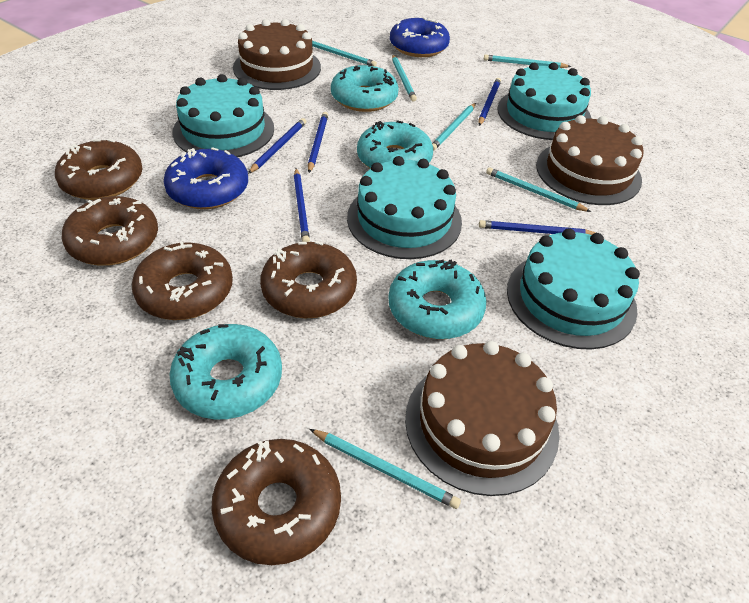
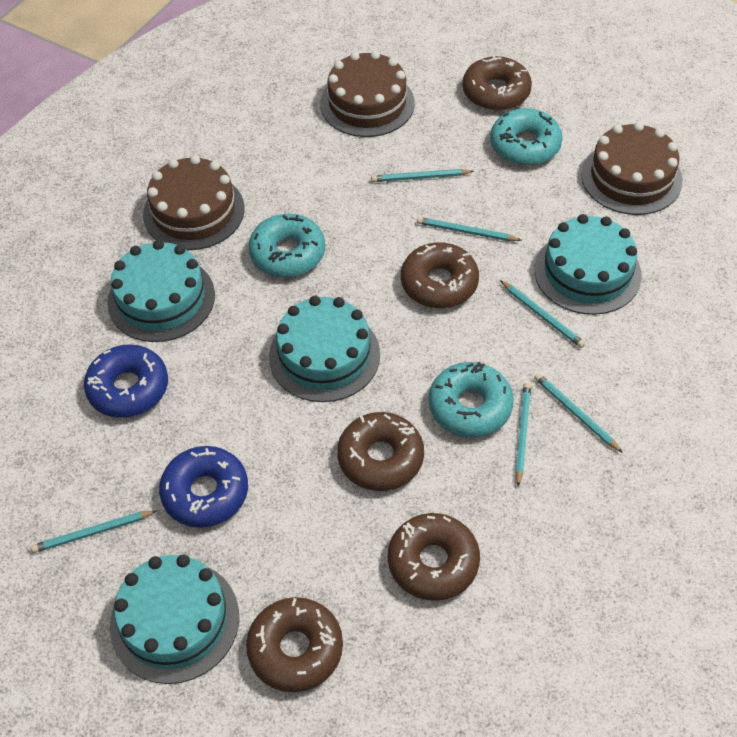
blue pencil: [248,118,306,174] [294,168,310,242] [308,112,328,173] [479,78,501,126] [479,220,596,235] = 5 -> none = 0
turquoise donut: [169,324,282,420] [331,63,399,112] [357,120,433,169] [388,260,487,339] = 4 -> [249,214,325,277] [429,362,513,437] [490,108,563,165] = 3

